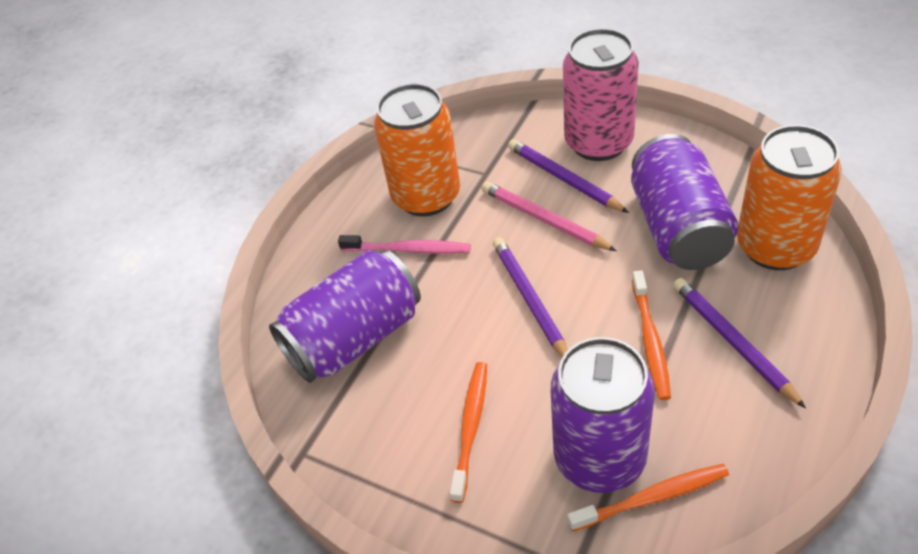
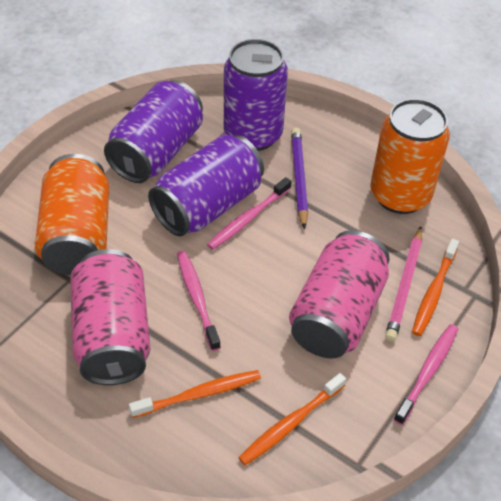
pink can: [563,28,639,161] = 1 -> [70,249,151,385] [289,230,390,359] = 2
pink toothbrush: [338,235,471,254] = 1 -> [177,251,221,351] [207,177,292,250] [394,324,458,425] = 3
purple pencil: [493,237,568,357] [508,139,629,213] [673,278,806,408] = 3 -> [291,128,308,229] = 1

